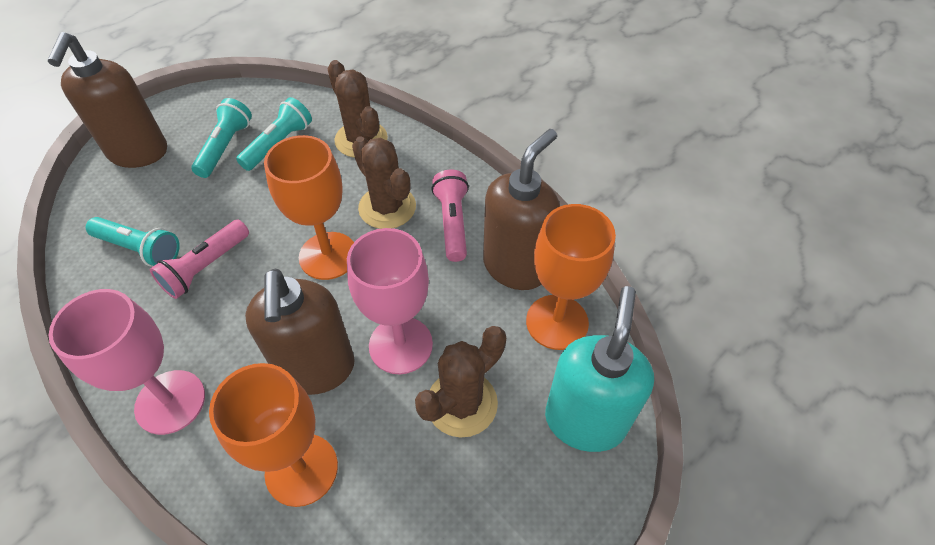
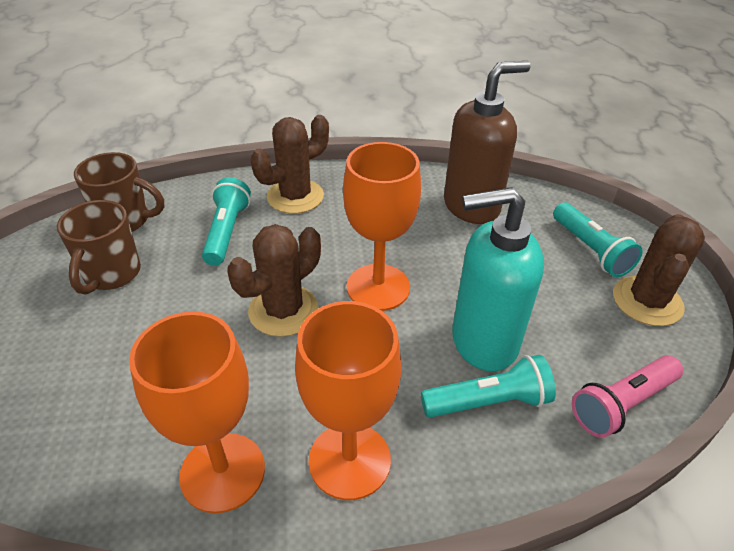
brown mug: none = 0 -> [57,200,141,295] [74,152,164,232] = 2
brown soap dispenser: [48,32,167,168] [245,269,355,395] [483,129,560,290] = 3 -> [444,61,531,224] = 1
pink flashlight: [150,220,249,299] [431,170,469,262] = 2 -> [572,355,683,438] = 1
pink goblet: [49,289,205,435] [347,228,433,374] = 2 -> none = 0

